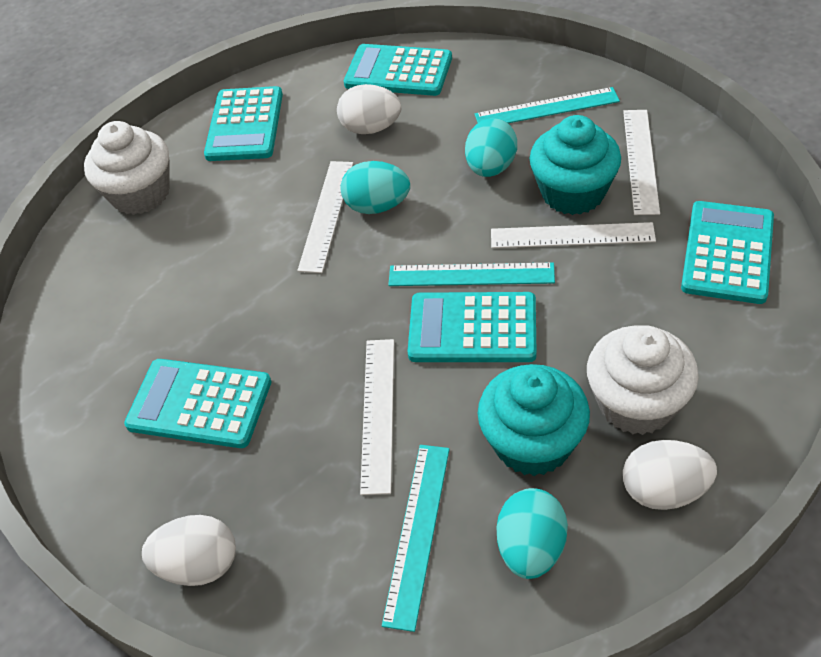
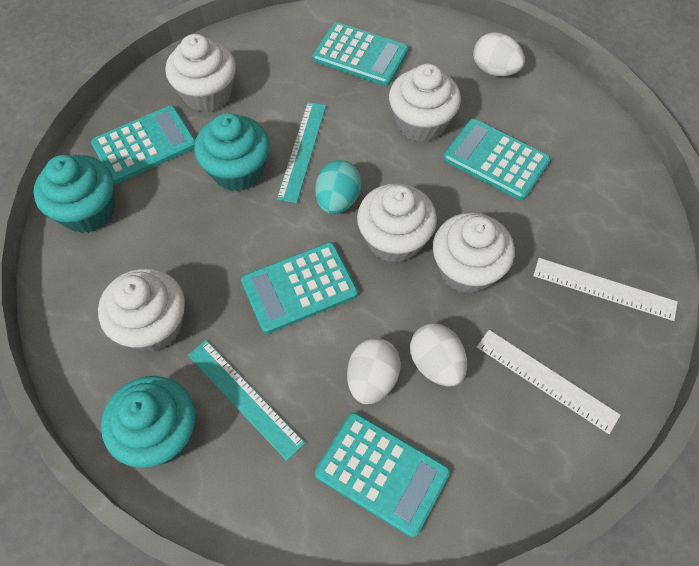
turquoise cupcake: [478,364,590,476] [530,115,621,215] = 2 -> [33,155,115,233] [101,376,195,468] [194,113,270,191] = 3
turquoise egg: [341,161,410,214] [465,118,517,177] [497,488,568,579] = 3 -> [315,160,362,214] = 1
turquoise ruler: [382,445,450,632] [388,262,555,286] [475,87,620,123] = 3 -> [188,340,305,461] [277,102,326,203] = 2
white cupcake: [84,121,170,215] [587,326,699,435] = 2 -> [98,268,185,352] [165,34,236,112] [357,183,437,263] [389,64,461,142] [433,213,515,294] = 5
white ruler: [297,161,353,273] [360,339,394,495] [491,222,656,248] [623,110,660,215] = 4 -> [477,330,621,434] [533,258,678,321] = 2

